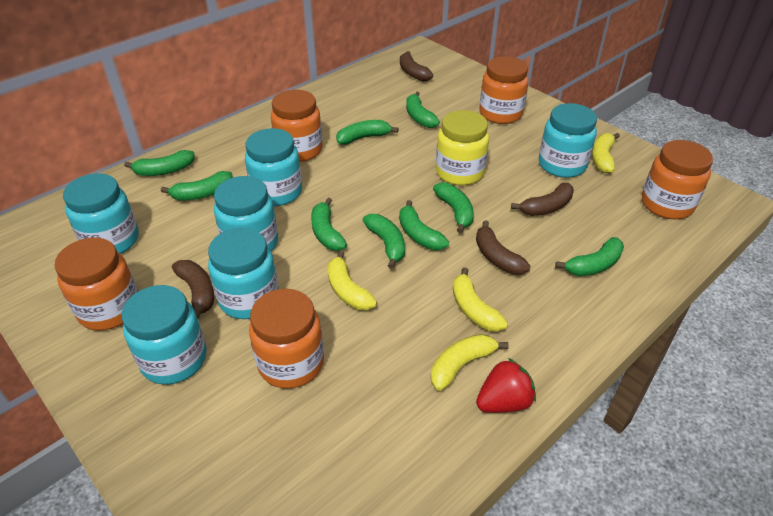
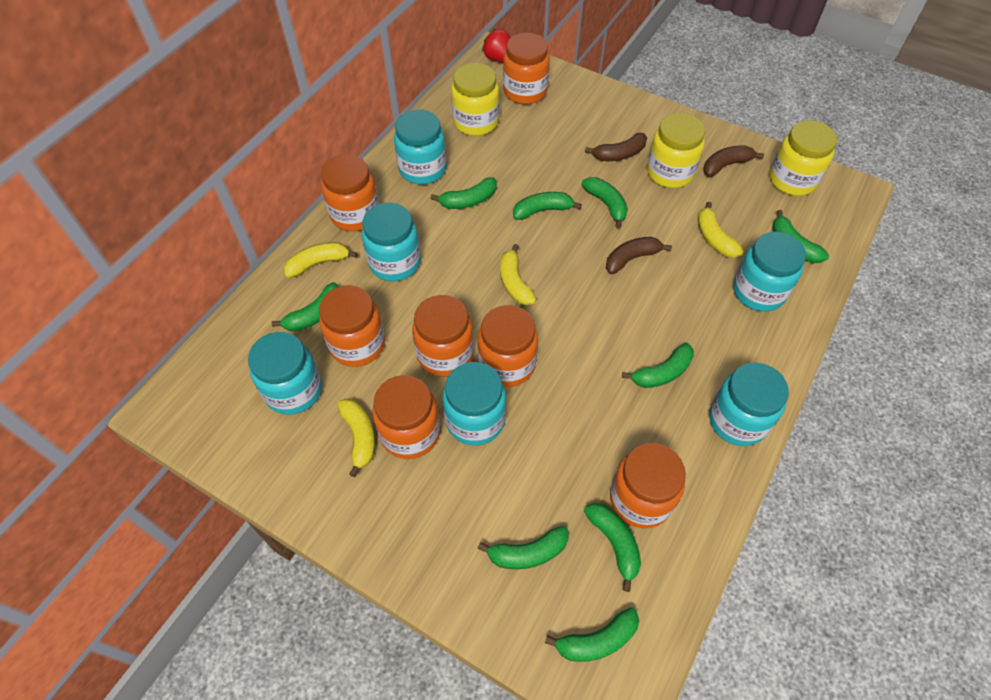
brown banana: [172,260,214,318] [400,51,433,81] [476,220,531,275] [511,183,574,216] = 4 -> [585,133,647,161] [606,237,672,274] [703,145,764,177] = 3
orange jar: [54,238,138,331] [249,289,324,389] [271,90,322,162] [479,56,529,124] [642,140,713,219] = 5 -> [319,285,385,367] [321,154,379,231] [373,375,440,459] [412,295,474,377] [477,305,538,387] [503,33,550,105] [610,443,686,528] = 7
yellow jar: [436,110,489,186] = 1 -> [451,63,499,136] [647,113,705,188] [770,120,837,196] = 3

